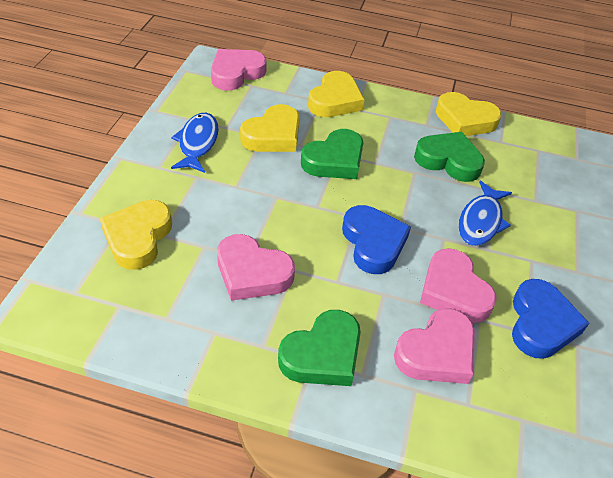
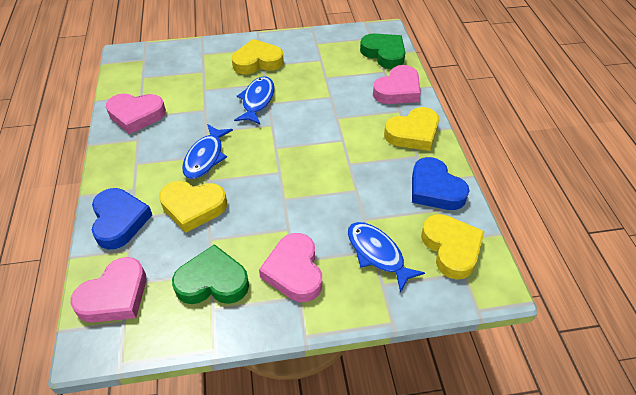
blue fish: [171,113,219,173] [458,181,512,246] = 2 -> [182,124,233,179] [234,76,274,125] [348,222,425,293] = 3
green heart: [278,310,361,386] [301,129,363,179] [414,132,485,182] = 3 -> [172,244,249,304] [360,33,405,69] = 2

